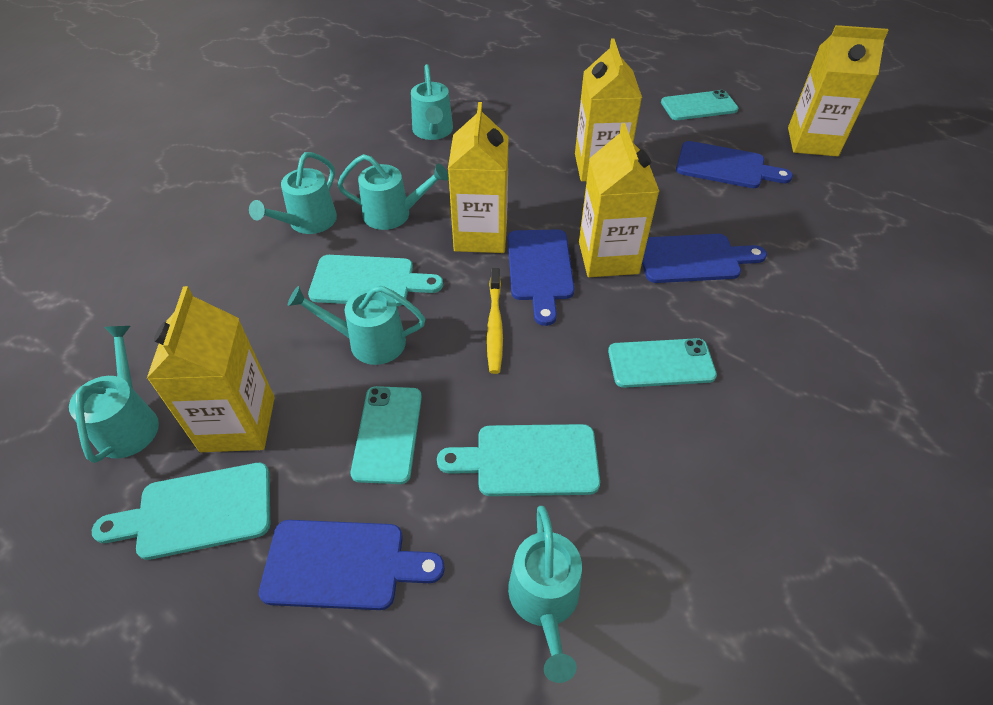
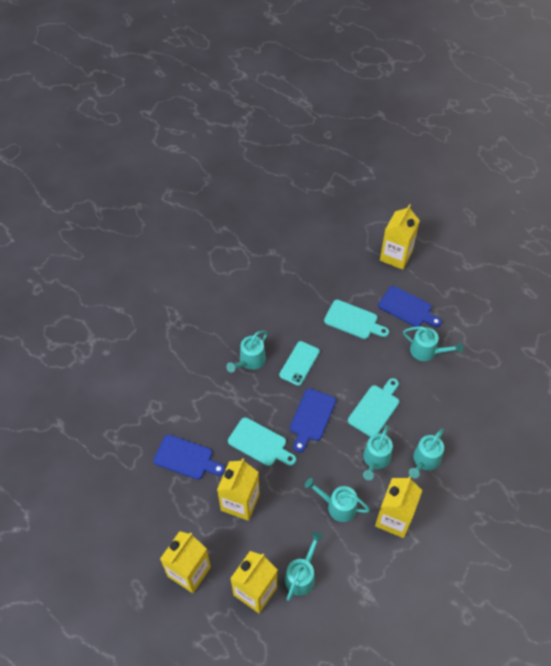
blue cutting board: [259,520,445,610] [508,229,574,326] [642,234,767,283] [676,141,793,188] = 4 -> [153,434,225,480] [290,388,336,453] [378,286,442,327] = 3
turquoise phone: [351,386,422,484] [608,338,717,388] [661,90,738,120] = 3 -> [279,341,320,386] = 1
yellow toothbrush: [487,268,503,374] = 1 -> none = 0

